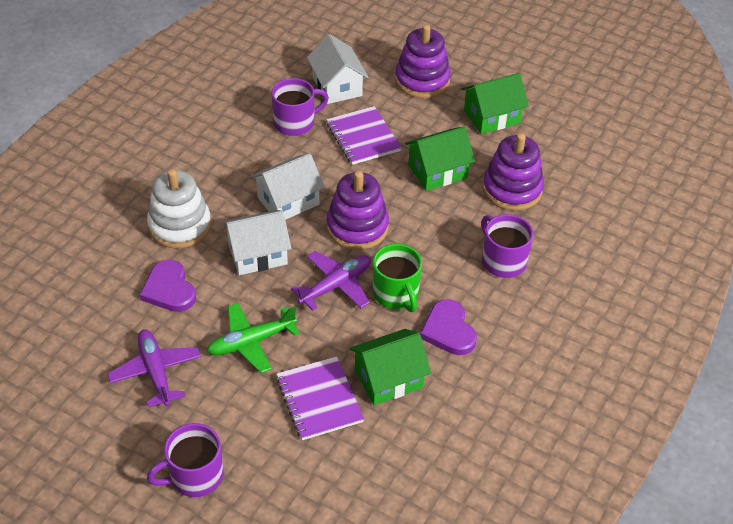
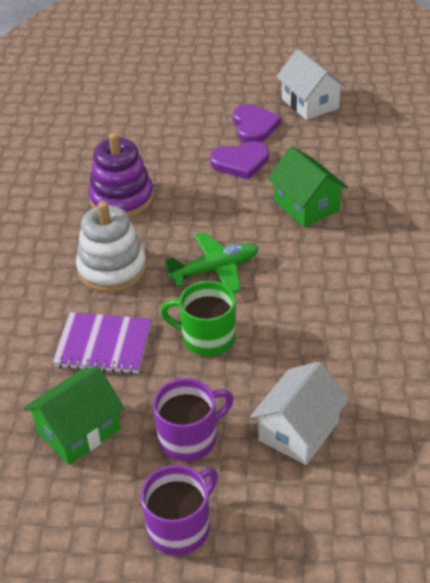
green house: [350,329,431,405] [405,127,475,191] [461,73,529,134] = 3 -> [24,366,124,465] [268,146,348,227] = 2
purple mug: [147,423,223,497] [271,78,329,136] [481,214,533,278] = 3 -> [141,465,218,555] [153,378,234,461] = 2
purple notebook: [276,356,364,440] [326,106,402,165] = 2 -> [53,312,152,374] = 1
purple plane: [107,329,201,407] [291,251,371,311] = 2 -> none = 0
purple stacking toy: [326,171,389,250] [395,24,451,98] [483,133,544,211] = 3 -> [88,133,154,218] = 1
white house: [222,210,291,275] [251,153,325,220] [307,34,368,104] = 3 -> [250,361,349,465] [276,49,347,120] = 2

